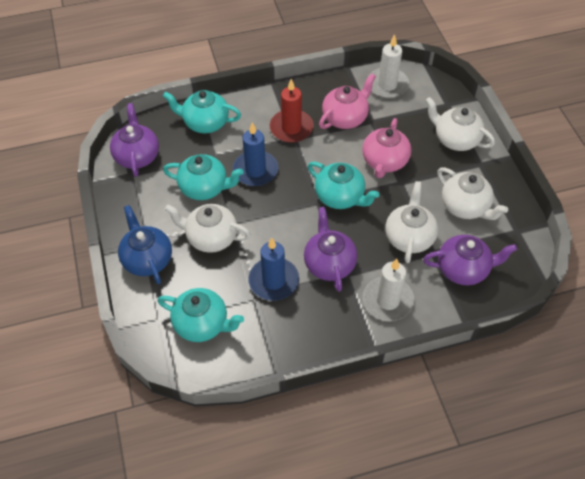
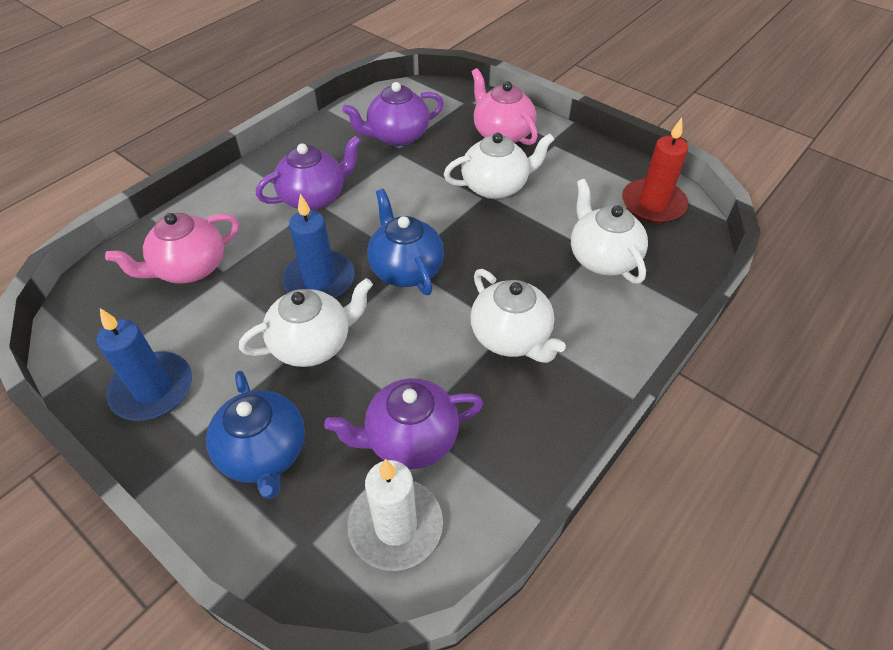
blue teapot: [118,205,172,284] = 1 -> [206,371,305,499] [367,189,444,295] = 2
turquoise teapot: [158,288,244,342] [163,90,241,133] [163,154,244,200] [308,162,380,209] = 4 -> none = 0
white candle: [363,259,415,321] [368,34,409,98] = 2 -> [347,459,443,571] = 1

